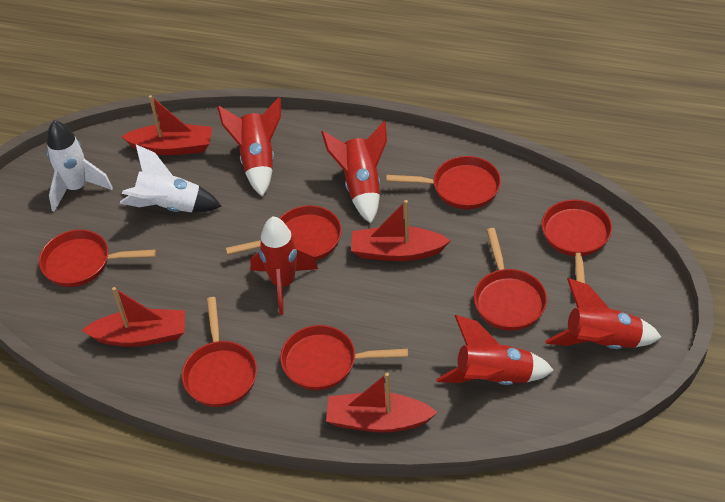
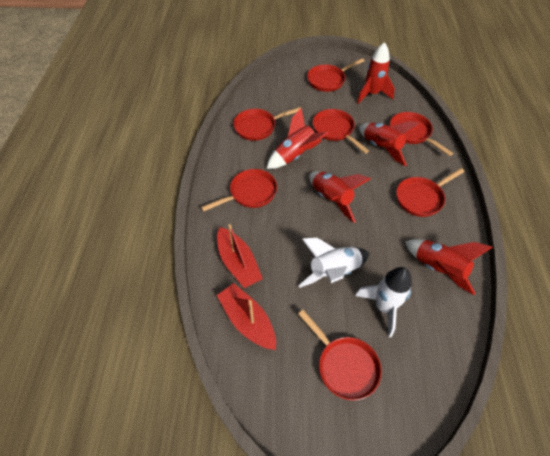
red boat: [82,287,185,347] [121,95,212,155] [326,373,438,432] [351,200,451,261] = 4 -> [217,224,263,288] [217,283,276,350] = 2

